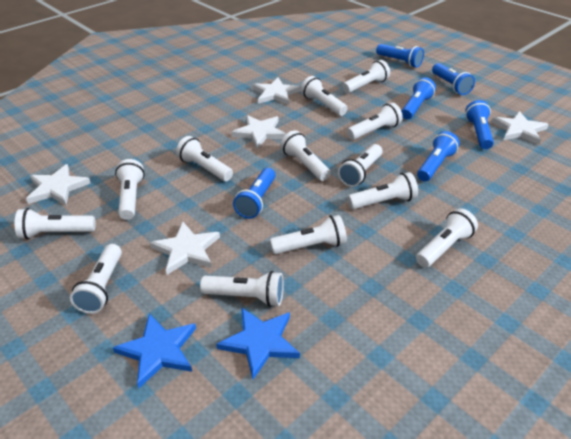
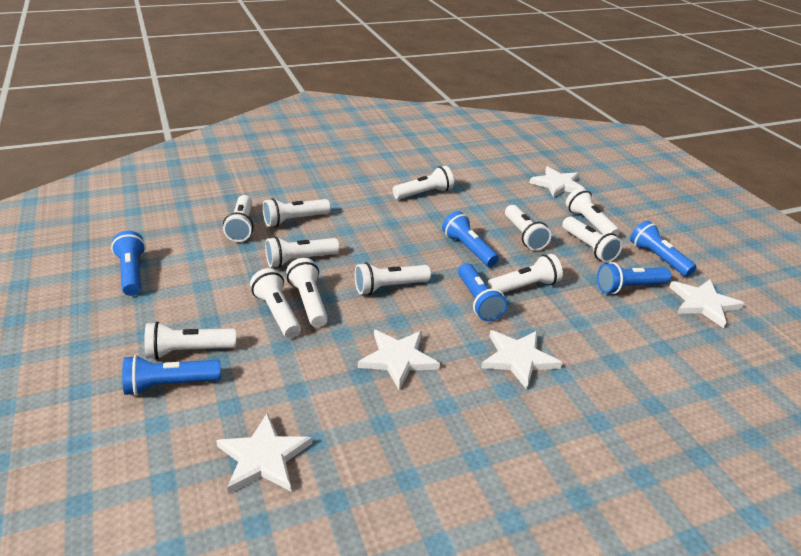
blue star: [113,313,196,388] [216,307,300,379] = 2 -> none = 0
white flashlight: [15,208,96,239] [70,244,122,314] [115,159,145,220] [176,136,233,181] [200,271,284,307] [270,215,347,254] [280,130,331,181] [301,76,348,116] [338,144,383,187] [342,60,390,93] [347,102,403,140] [348,172,418,209] [416,208,478,268] = 13 -> [144,321,236,360] [223,195,253,242] [250,268,301,338] [263,198,331,227] [265,236,340,268] [286,258,328,327] [355,262,431,295] [392,166,454,199] [487,254,563,293] [505,205,551,251] [562,217,623,263] [566,188,620,236] = 12

